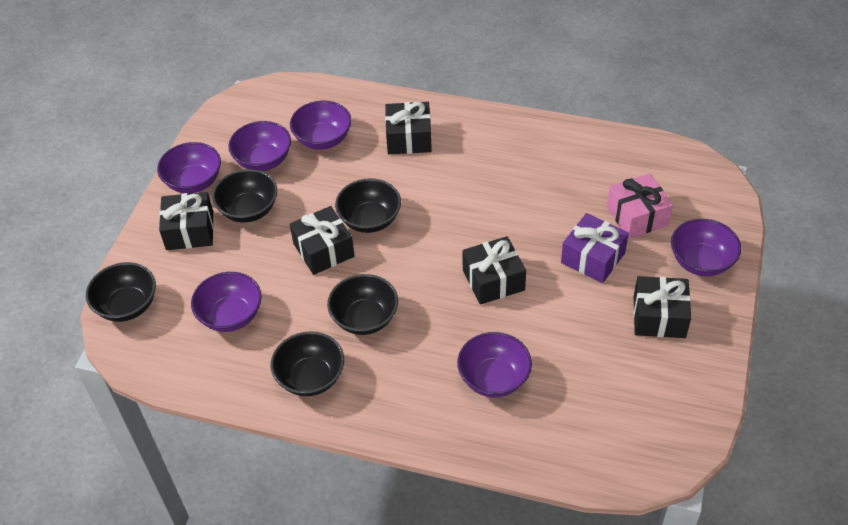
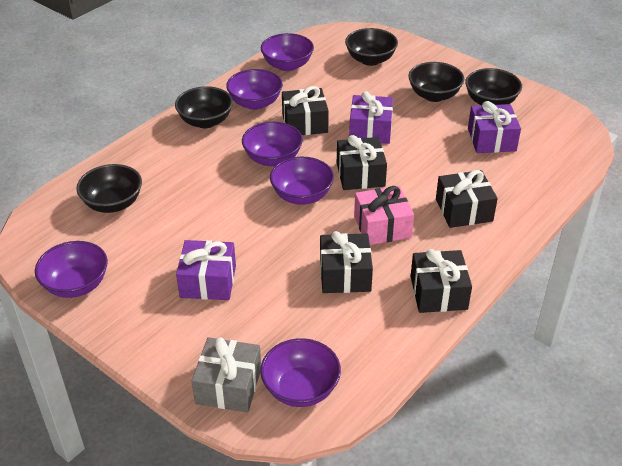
grey gift: none = 0 -> [192,337,261,412] = 1
purple gift: [561,213,629,283] = 1 -> [176,240,236,300] [349,91,393,144] [468,101,521,153] = 3

